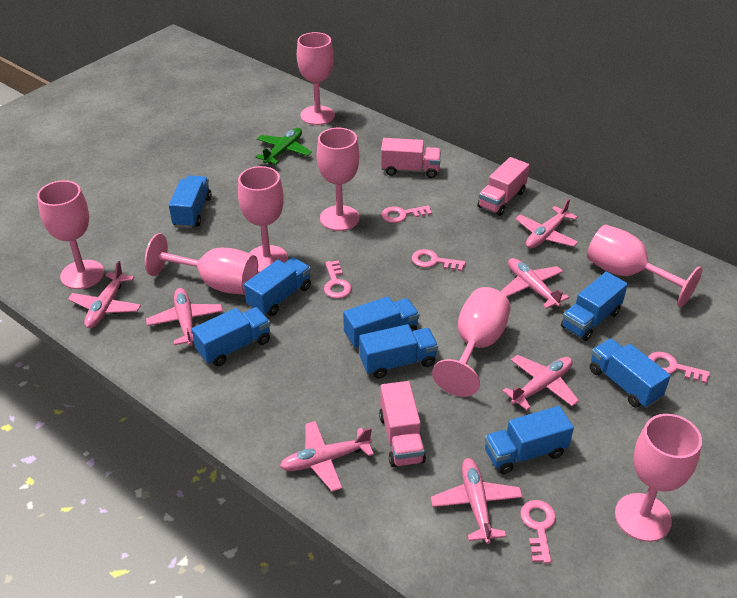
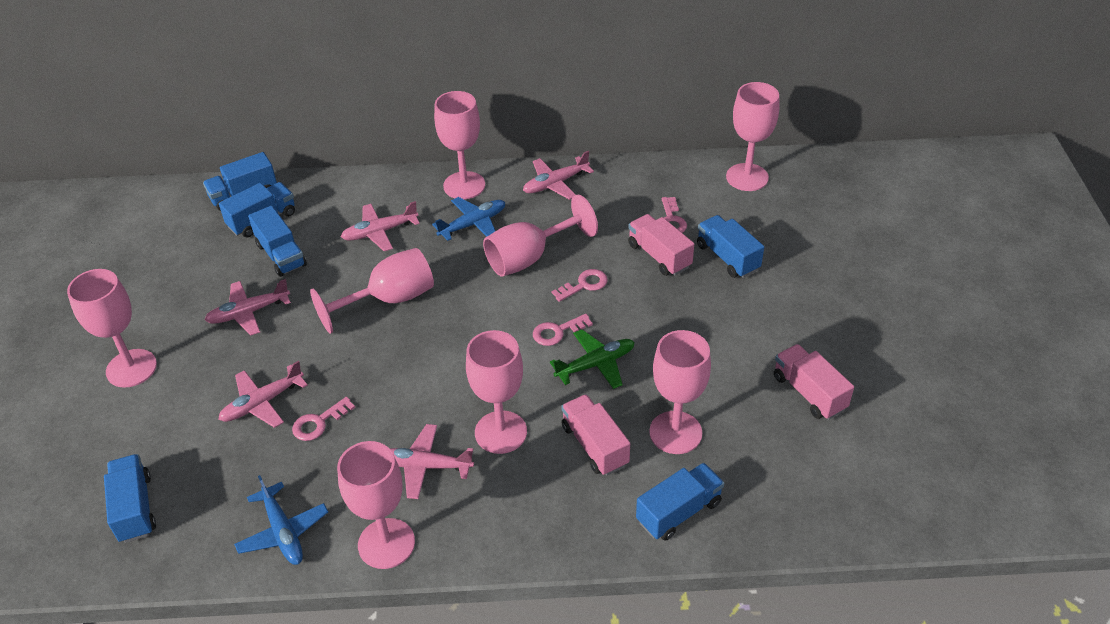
blue plane: none = 0 -> [234,475,328,565] [432,197,505,241] = 2
blue truck: [169,175,212,228] [192,307,270,366] [244,257,311,316] [343,296,419,348] [359,324,438,379] [484,406,574,474] [561,272,628,341] [590,339,671,408] = 8 -> [104,454,156,543] [203,152,277,211] [219,182,295,237] [248,206,307,277] [636,463,724,541] [697,215,764,278] = 6
pink key: [324,260,351,299] [381,205,432,223] [412,249,466,271] [520,500,556,563] [648,352,710,383] = 5 -> [292,397,355,441] [533,314,593,346] [552,269,608,302] [662,197,687,233] = 4
pink plane: [68,261,141,328] [146,288,223,346] [280,421,374,492] [431,458,523,544] [500,258,569,309] [502,355,579,410] [515,199,578,249] = 7 -> [205,279,291,336] [218,361,308,428] [341,201,420,251] [390,424,474,499] [523,151,594,200] = 5

